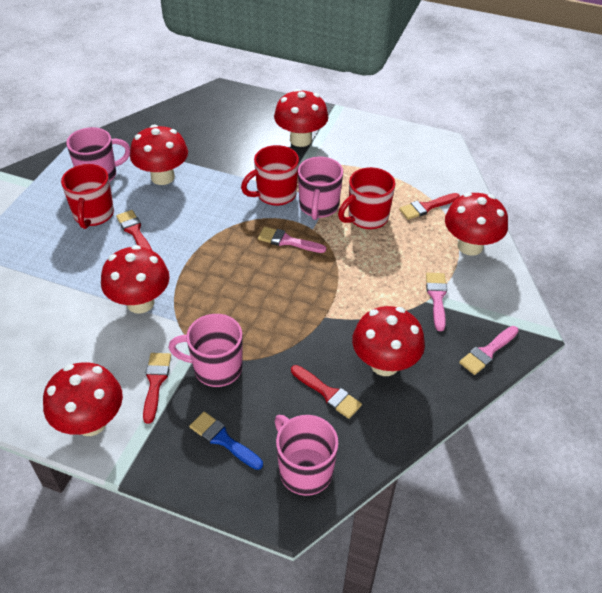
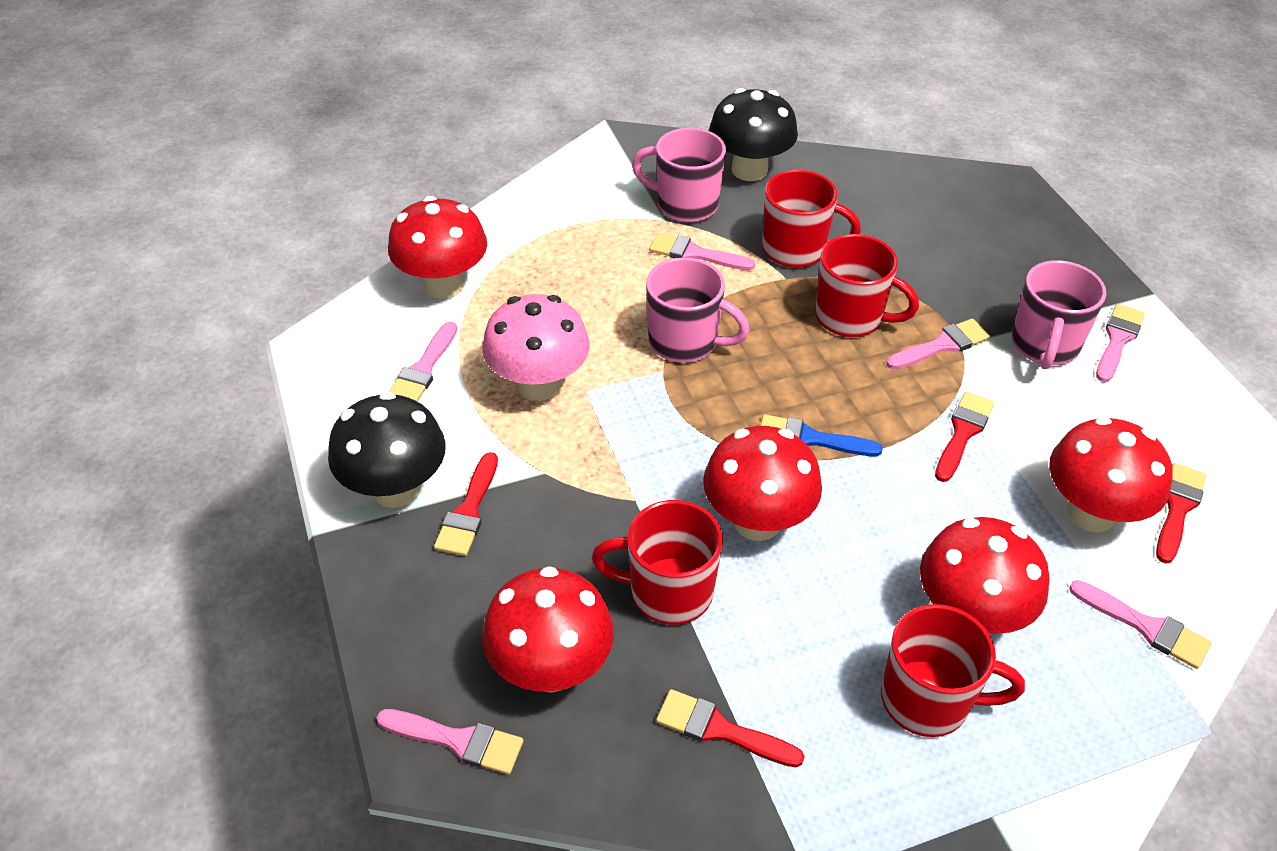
black mushroom: none = 0 -> [328,392,446,508] [709,88,798,181] = 2
pink brush: [258,227,326,253] [426,273,447,331] [459,326,519,375] = 3 -> [377,709,524,775] [389,322,457,401] [649,232,755,270] [886,318,990,369] [1069,580,1211,669] [1096,304,1145,382] = 6
pink mug: [66,127,130,182] [168,314,243,387] [275,415,339,496] [298,157,343,220] = 4 -> [632,128,726,222] [646,257,749,363] [1011,260,1106,369] = 3
pink mushroom: none = 0 -> [482,294,590,401] = 1
red mug: [61,164,114,229] [241,145,299,206] [338,167,395,229] = 3 -> [591,500,723,625] [762,170,861,268] [815,234,919,337] [881,604,1025,737] = 4
red mushroom: [43,362,123,436] [101,245,170,313] [130,125,188,185] [274,89,328,147] [352,306,425,376] [445,193,508,256] = 6 -> [388,196,487,299] [482,566,614,693] [703,426,822,541] [920,517,1049,634] [1049,416,1172,532] = 5

